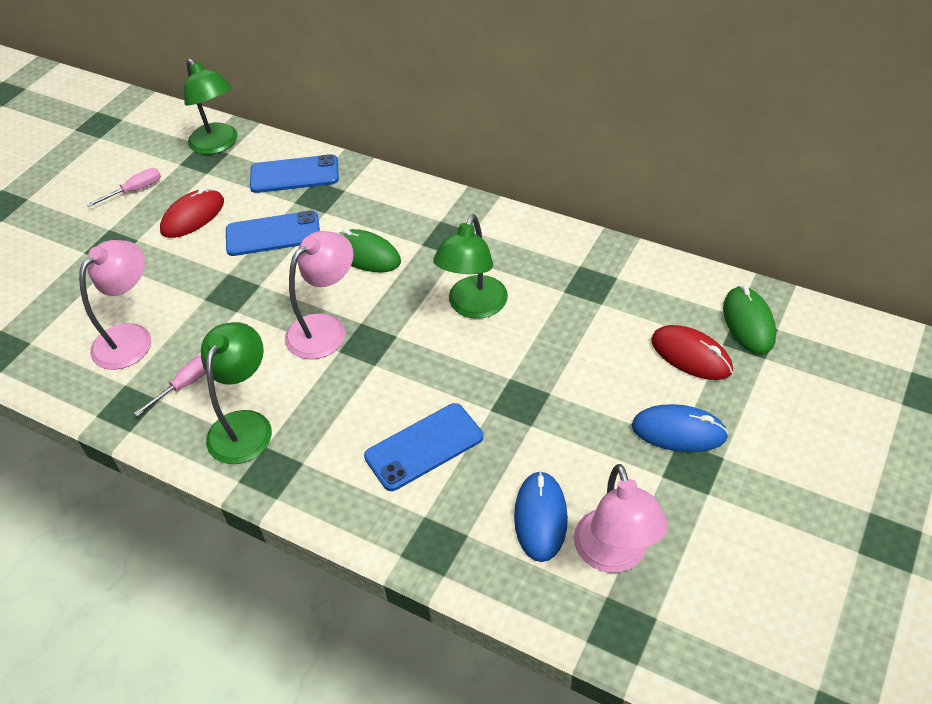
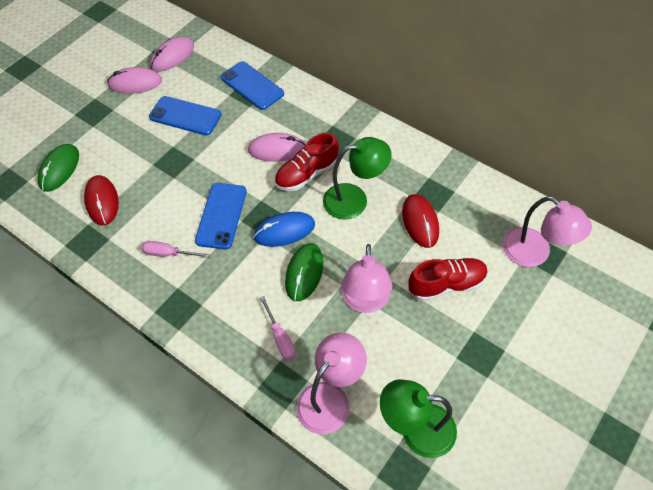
blue mouse: [514,471,568,562] [632,404,729,452] = 2 -> [253,212,315,247] = 1
green lamp: [184,58,238,155] [201,322,272,464] [433,214,508,319] = 3 -> [323,137,392,220] [380,379,457,458] = 2
pink mouse: none = 0 -> [107,67,162,94] [150,37,194,71] [248,133,306,162] = 3
red shoe: none = 0 -> [274,133,339,191] [408,258,488,301] = 2

